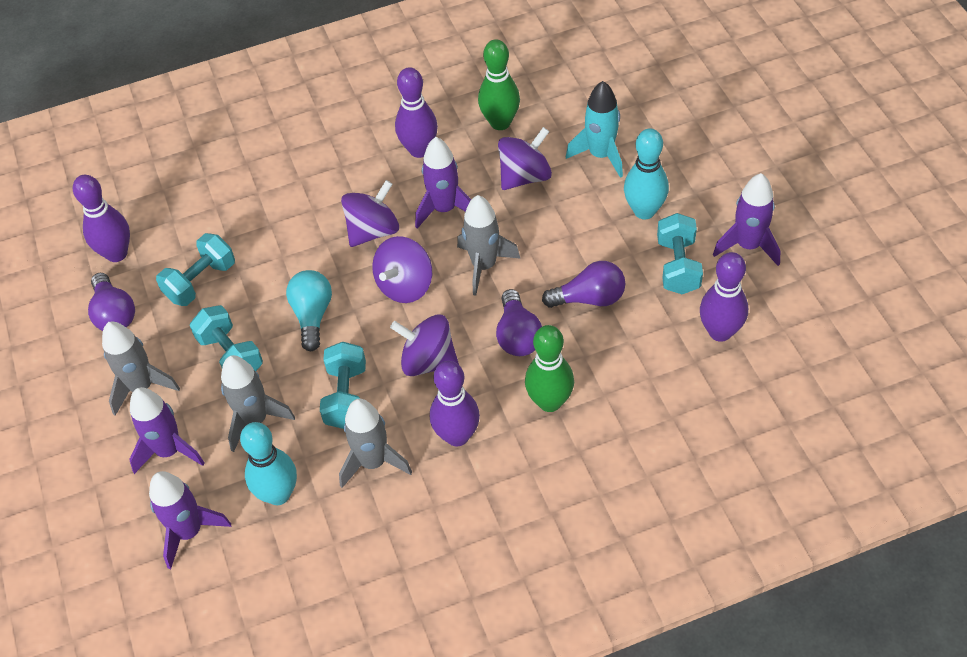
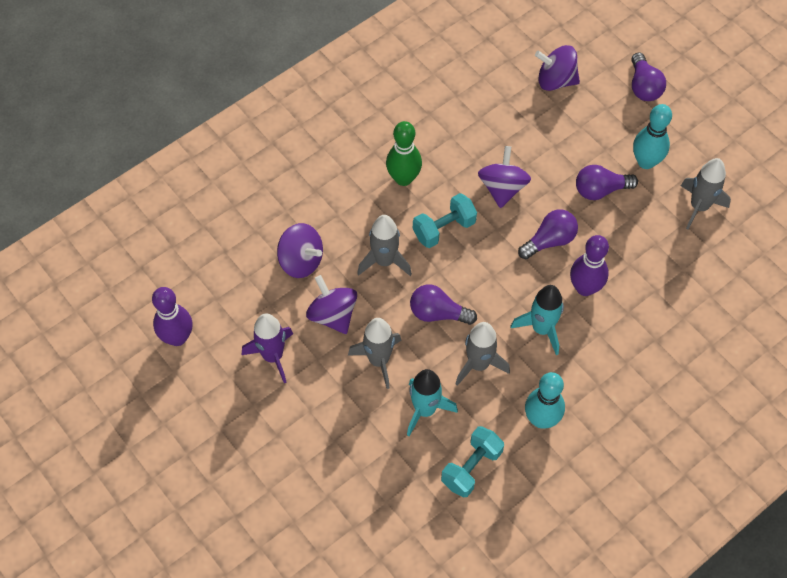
green bowling pin: [478,39,520,130] [525,325,574,412] = 2 -> [386,121,422,186] = 1
purple bowling pin: [73,175,130,262] [395,67,438,158] [430,361,480,446] [700,252,748,342] = 4 -> [152,287,192,346] [570,235,609,296] = 2
purple light bulb: [88,273,135,331] [496,289,542,356] [542,261,625,308] = 3 -> [410,284,477,325] [518,209,578,259] [576,165,638,200] [631,52,666,101] = 4
purple rocket: [129,387,205,474] [149,471,231,569] [415,137,471,229] [713,173,781,266] = 4 -> [242,313,293,383] = 1
turquoise dumbbell: [156,233,235,306] [190,305,263,371] [320,342,366,429] [657,213,703,294] = 4 -> [413,193,477,248] [441,426,504,497] = 2
turquoise light bulb: [286,270,332,351] = 1 -> none = 0
turquoise rocket: [566,81,623,178] = 1 -> [407,369,458,436] [511,285,564,355] = 2

